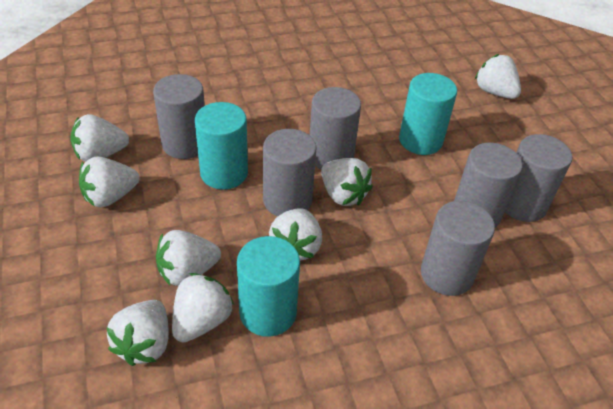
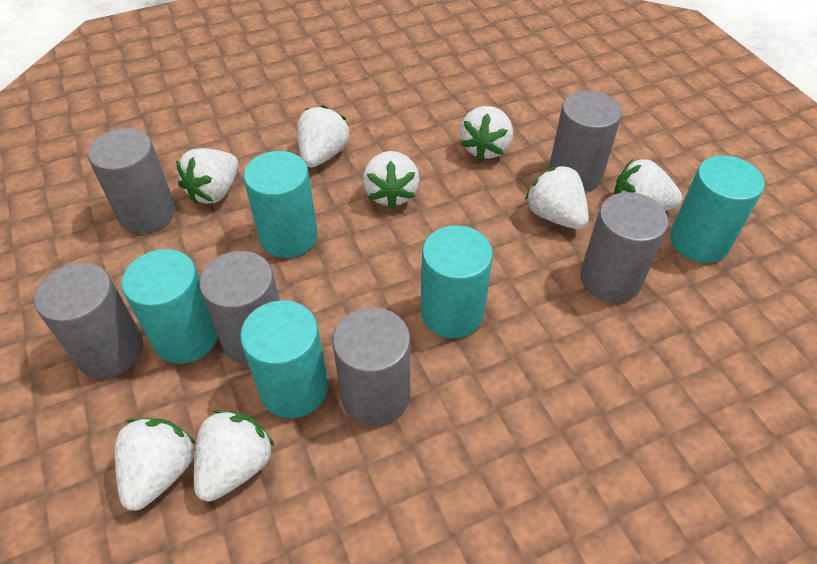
turquoise cylinder: [195,102,248,190] [237,236,300,337] [399,73,457,155] = 3 -> [121,249,218,364] [240,300,328,418] [244,151,318,258] [421,225,493,338] [670,155,765,263] = 5

